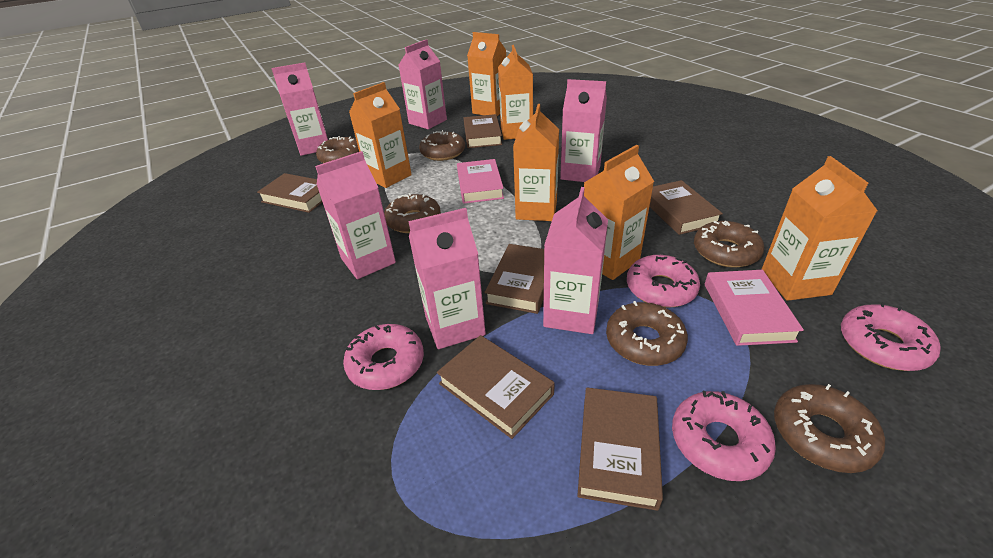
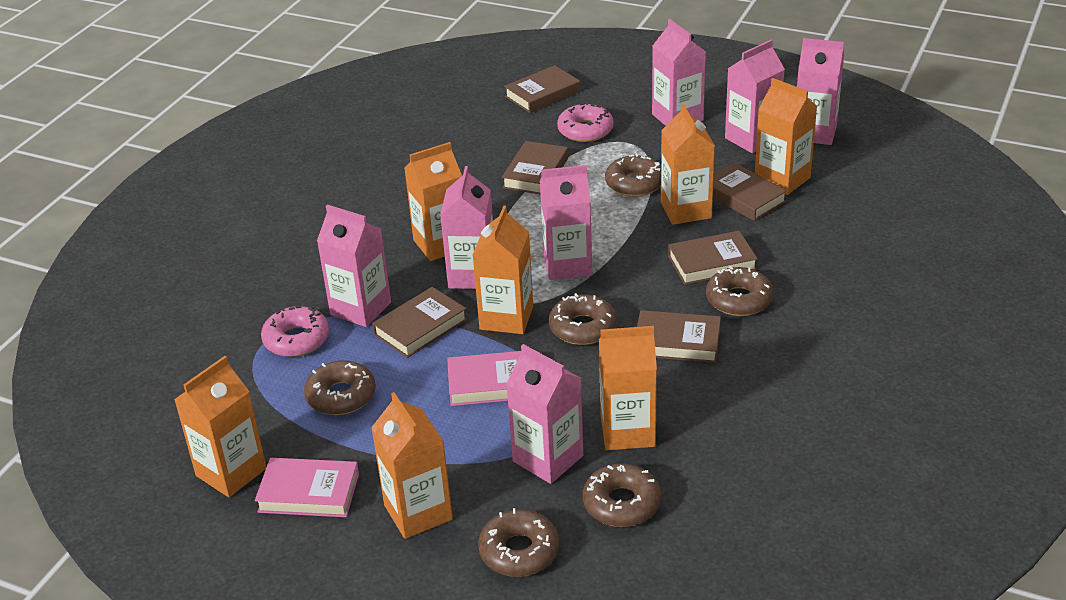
orange carton: [349,82,412,188] [467,32,506,116] [498,45,533,140] [513,104,559,221] [584,145,654,280] [761,156,878,301] = 6 -> [174,356,266,497] [371,392,453,539] [404,142,462,261] [473,206,533,334] [599,326,657,450] [661,104,715,225] [755,78,817,195] = 7
pink carton: [271,63,328,156] [315,151,396,279] [399,39,447,129] [408,208,486,349] [543,187,608,334] [560,79,607,182] = 6 -> [317,204,391,327] [440,166,493,289] [506,344,583,484] [540,165,592,280] [652,19,706,126] [725,40,785,153] [797,38,844,145] = 7
pink donut: [343,324,424,390] [627,255,700,308] [672,391,776,481] [841,302,941,371] = 4 -> [261,306,329,357] [557,102,614,142] = 2

